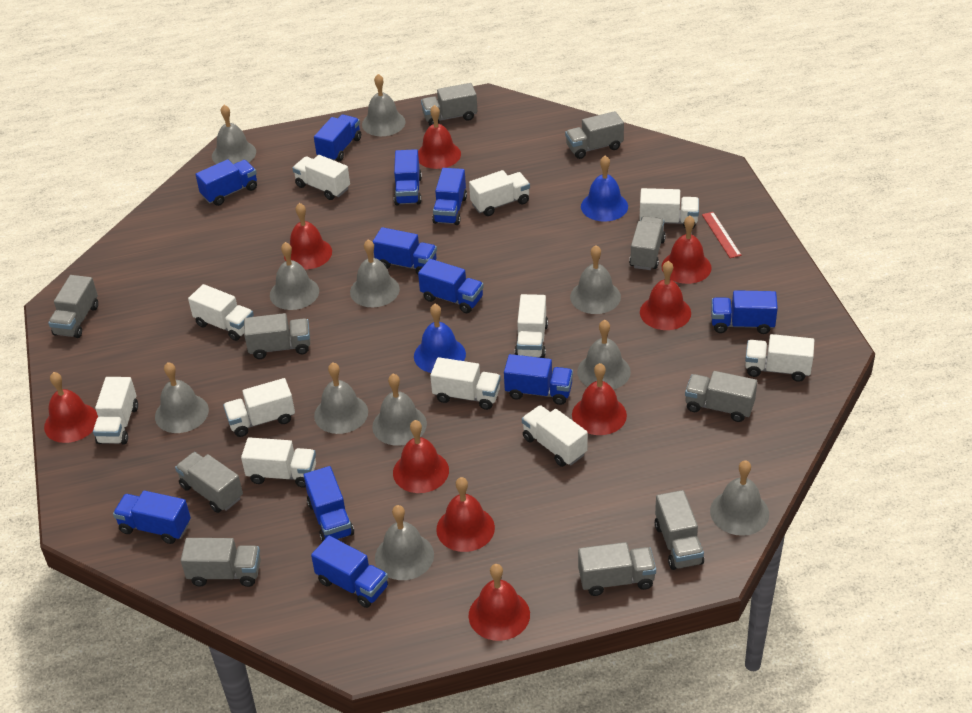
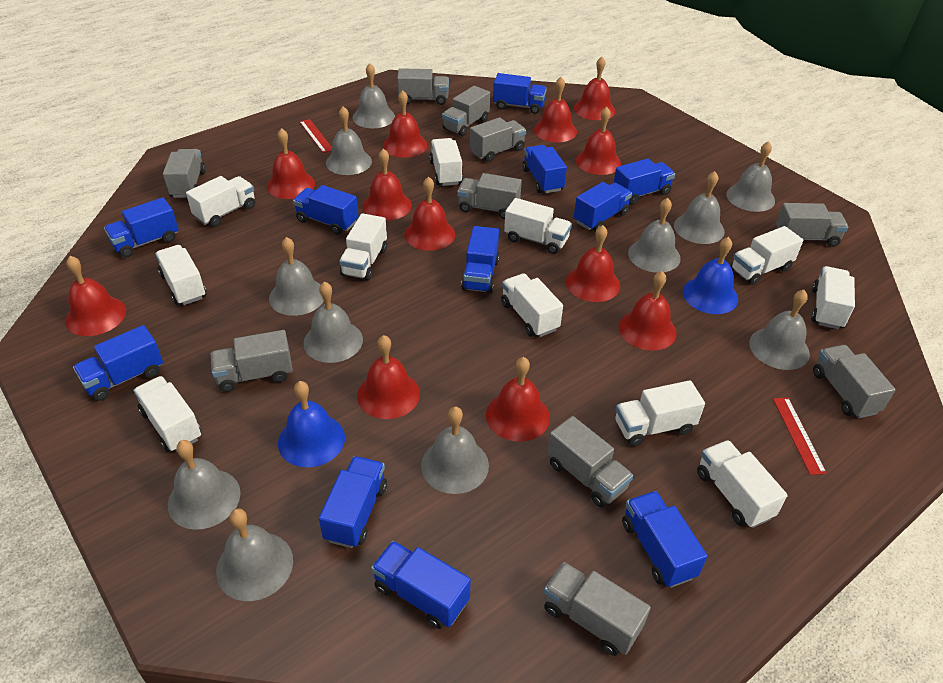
red bell: [44,372,98,443] [284,203,332,270] [393,420,449,493] [418,105,461,169] [436,477,495,552] [469,564,530,641] [572,363,627,435] [640,261,691,330] [662,216,712,284] = 9 -> [65,256,126,336] [267,128,315,199] [357,335,420,419] [363,149,412,221] [383,90,427,158] [404,176,455,251] [486,357,550,442] [534,77,577,142] [566,225,620,302] [574,57,615,120] [576,107,621,175] [619,271,677,351] = 12
red ruler: [702,212,742,258] = 1 -> [300,119,332,153] [773,397,827,475] = 2

